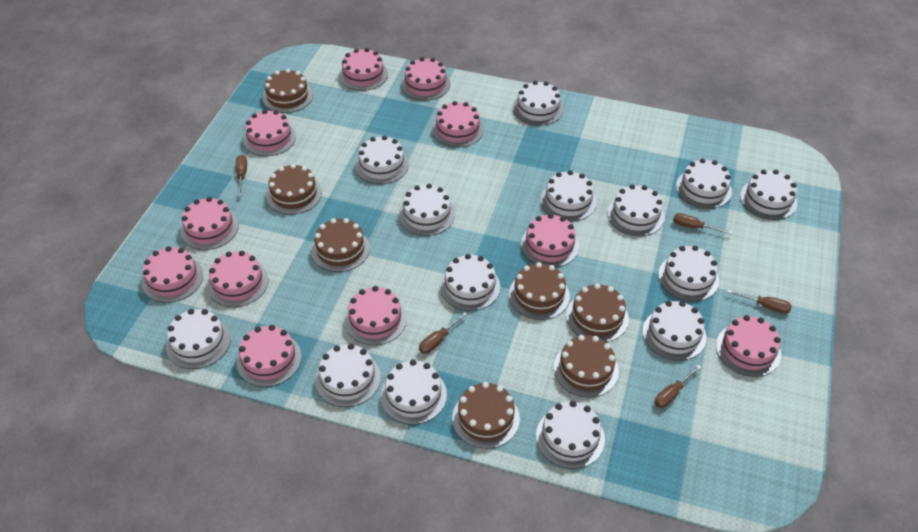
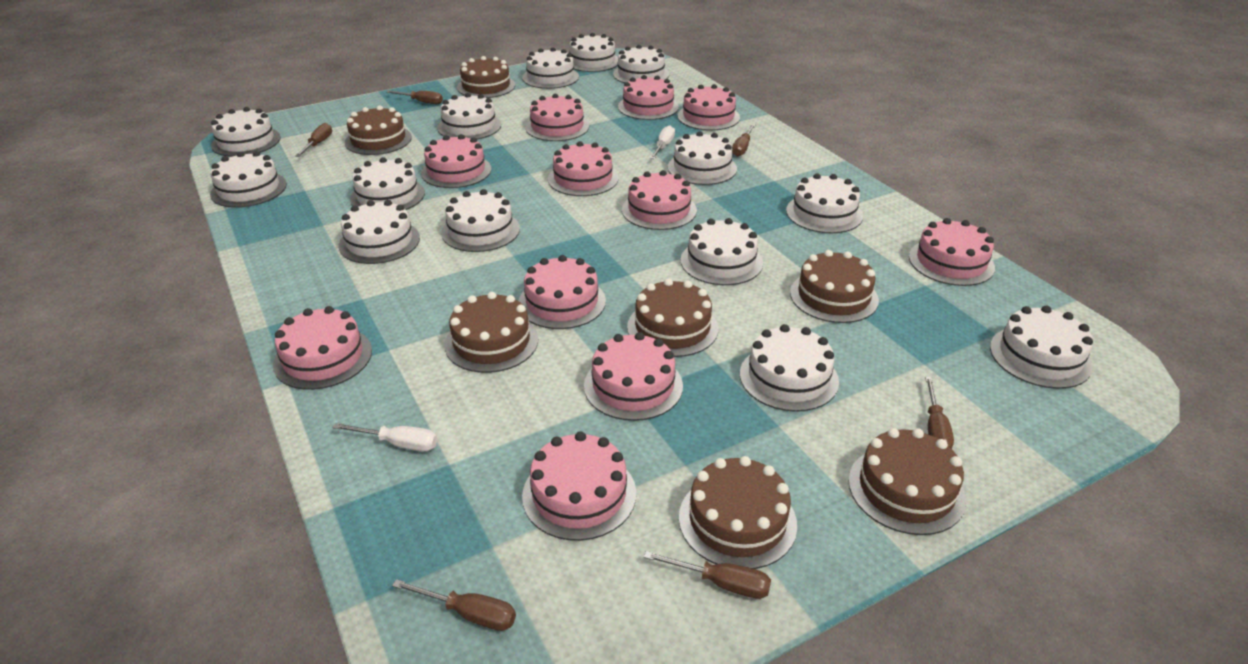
brown screwdriver: [236,155,247,196] [419,312,467,354] [654,365,701,408] [673,213,732,234] [727,290,792,314] = 5 -> [295,123,332,157] [387,90,443,104] [392,579,516,631] [644,551,771,599] [732,124,755,157] [925,376,954,449] = 6
white screwdriver: none = 0 -> [332,423,437,451] [650,125,675,159] = 2

